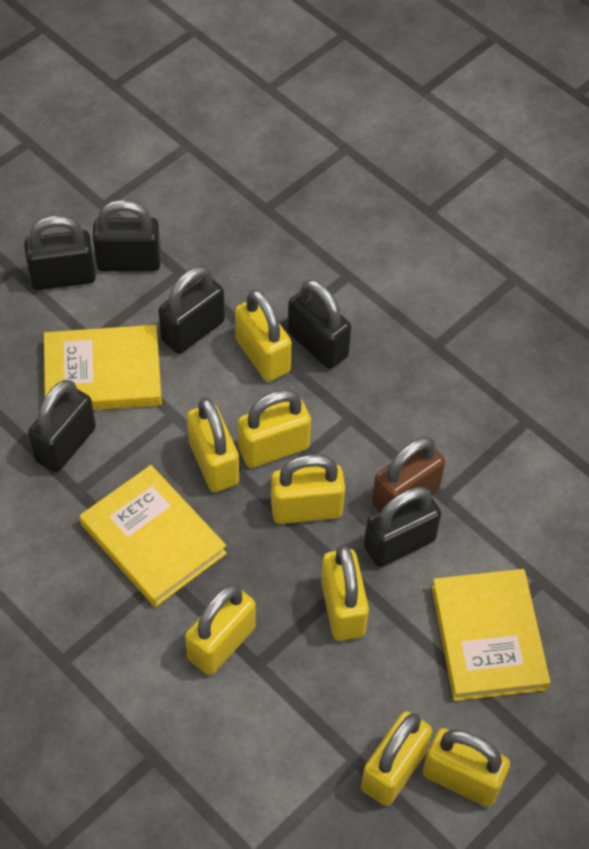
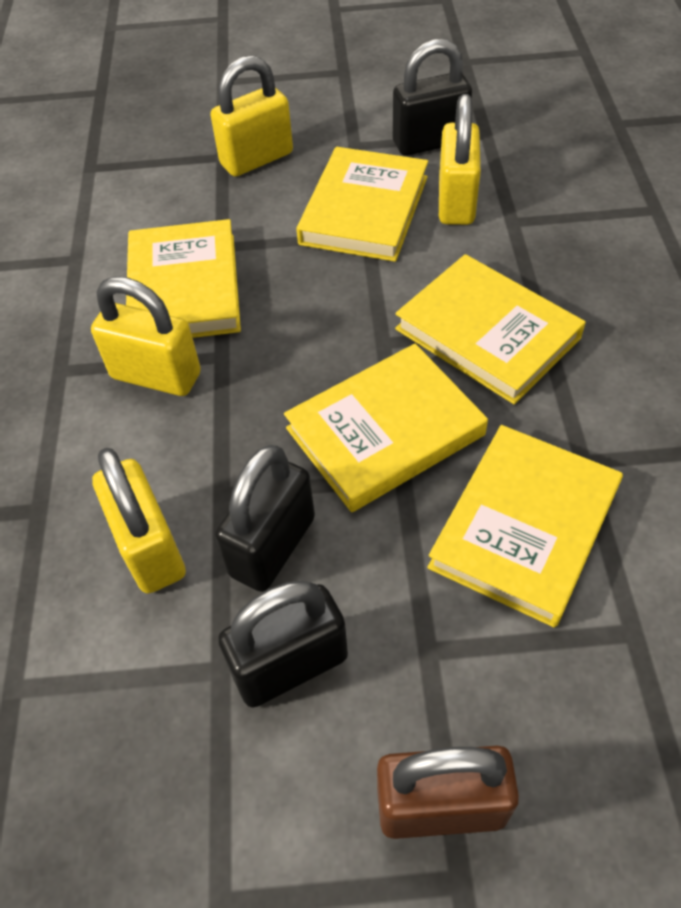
black padlock: [24,215,96,290] [28,380,96,472] [93,200,161,272] [158,266,225,354] [287,279,351,369] [364,487,441,567] = 6 -> [215,445,315,592] [218,580,348,708] [393,39,472,156] = 3
yellow book: [44,325,162,410] [80,465,226,607] [432,569,550,701] = 3 -> [126,219,241,338] [284,344,488,512] [296,147,428,262] [395,254,586,404] [427,425,623,628] = 5
yellow padlock: [185,584,255,675] [187,398,239,492] [235,289,292,382] [238,390,311,468] [271,454,345,524] [321,544,369,641] [361,711,432,806] [423,728,510,807] = 8 -> [91,277,201,396] [92,448,186,594] [211,55,293,176] [439,94,481,225] = 4

